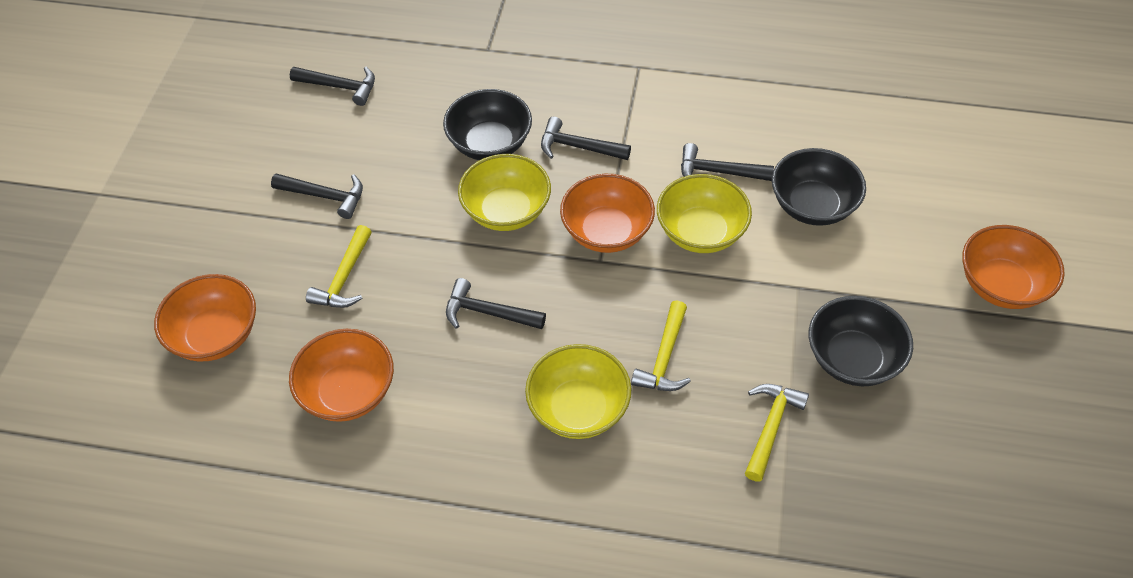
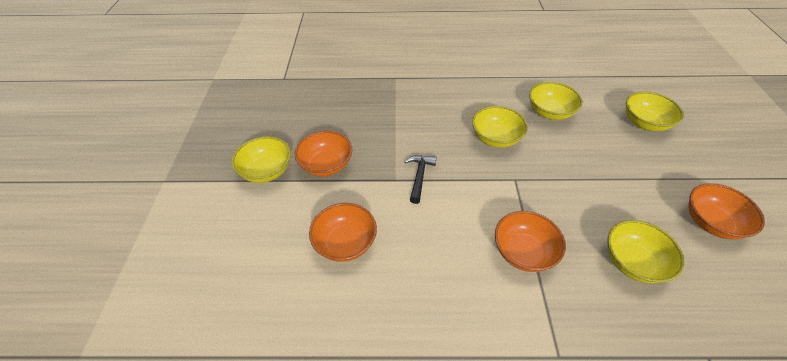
black bowl: [443,89,532,160] [772,148,866,226] [808,296,913,386] = 3 -> none = 0
black hammer: [271,173,363,219] [290,67,375,106] [446,278,546,329] [541,117,631,160] [681,143,774,181] = 5 -> [404,155,436,204] = 1
yellow bowl: [458,154,551,231] [525,344,631,439] [657,174,752,253] = 3 -> [232,136,291,183] [472,106,528,148] [529,82,582,120] [607,220,685,283] [626,92,684,131] = 5
yellow hammer: [306,225,371,308] [631,301,691,391] [745,384,809,482] = 3 -> none = 0

